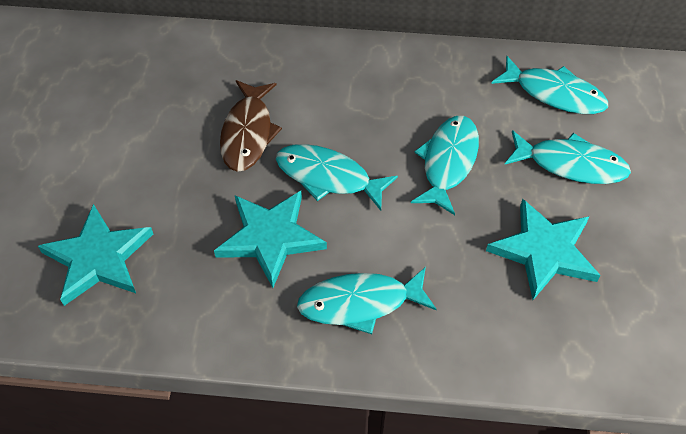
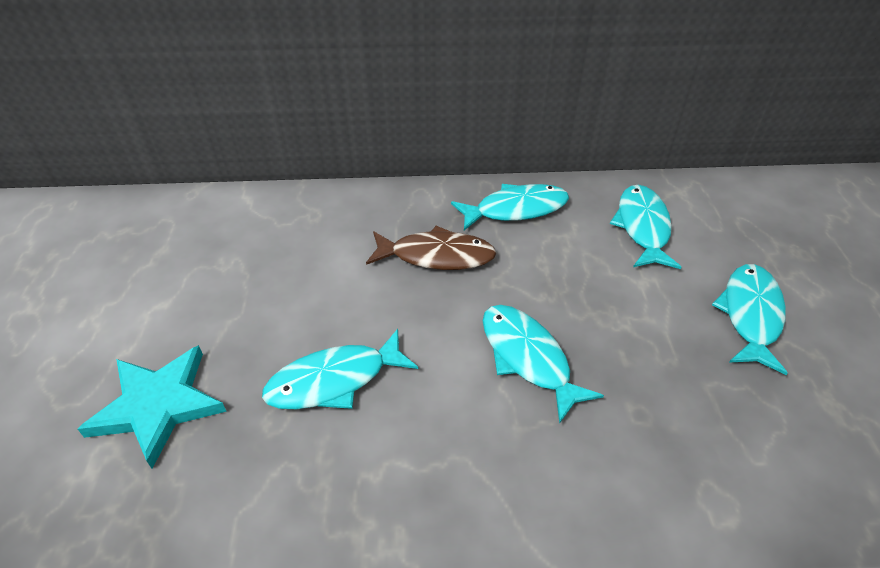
turquoise star: [38,204,153,306] [214,191,327,288] [486,199,601,300] = 3 -> [78,345,227,468] = 1

